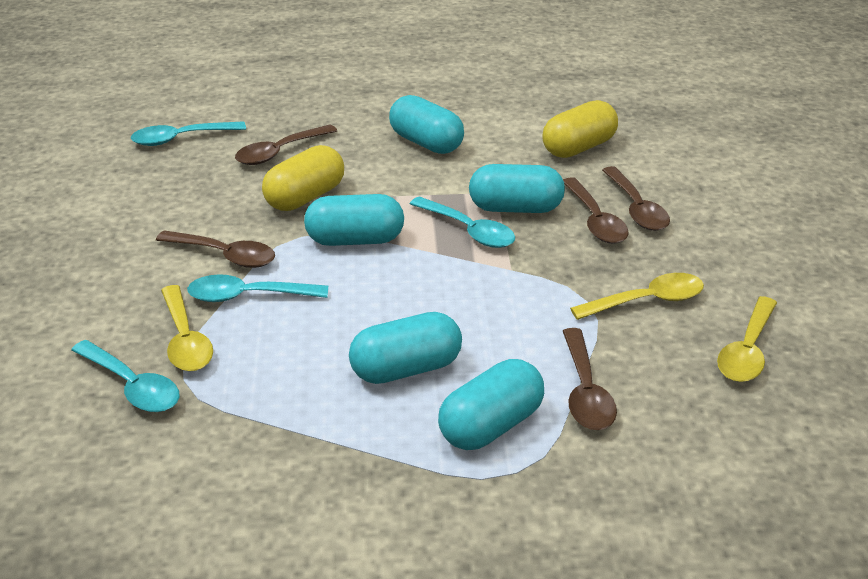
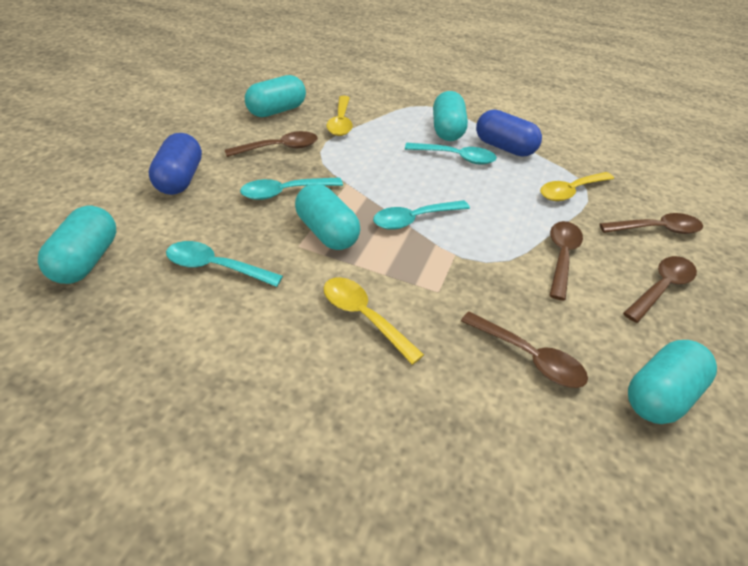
blue capsule: none = 0 -> [148,133,202,195] [476,109,542,157] = 2
yellow capsule: [262,145,344,211] [542,100,618,158] = 2 -> none = 0

